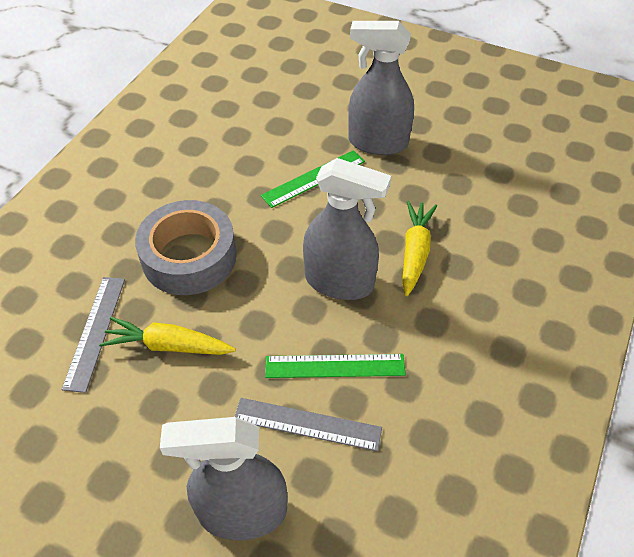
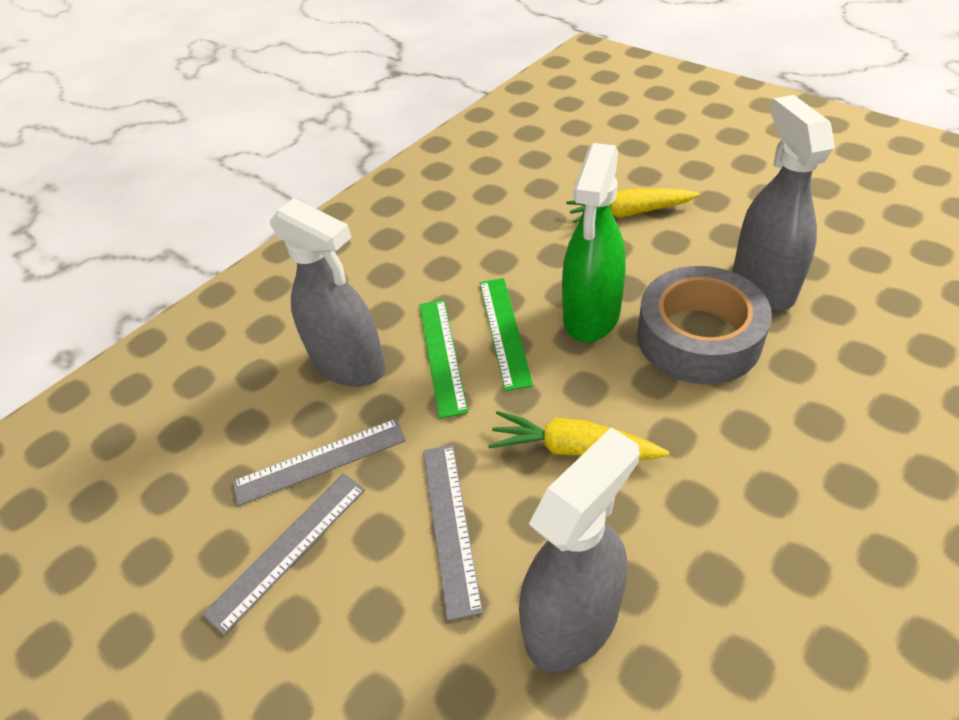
green spray bottle: none = 0 -> [562,143,626,342] = 1
grey ruler: [62,277,125,393] [234,398,382,451] = 2 -> [202,473,365,635] [232,419,406,506] [423,445,483,621] = 3

